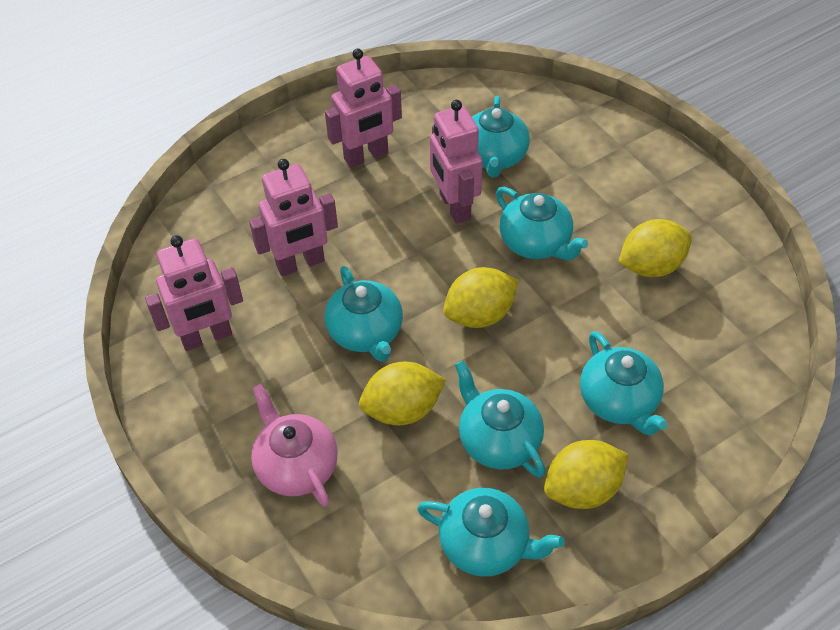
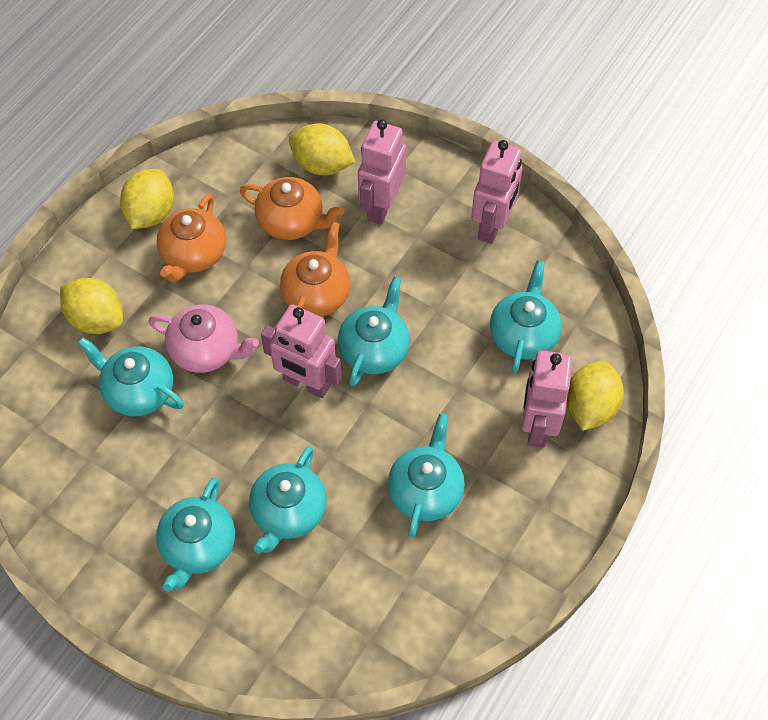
orange teapot: none = 0 -> [157,194,226,282] [240,177,344,240] [280,222,350,317] = 3

